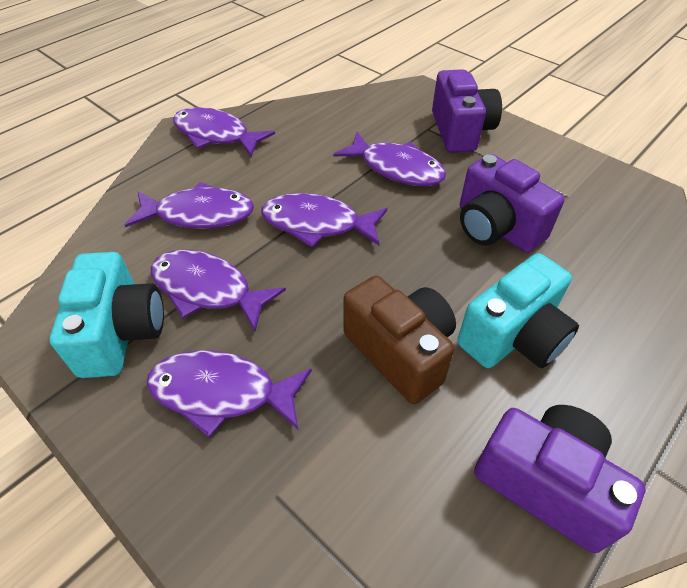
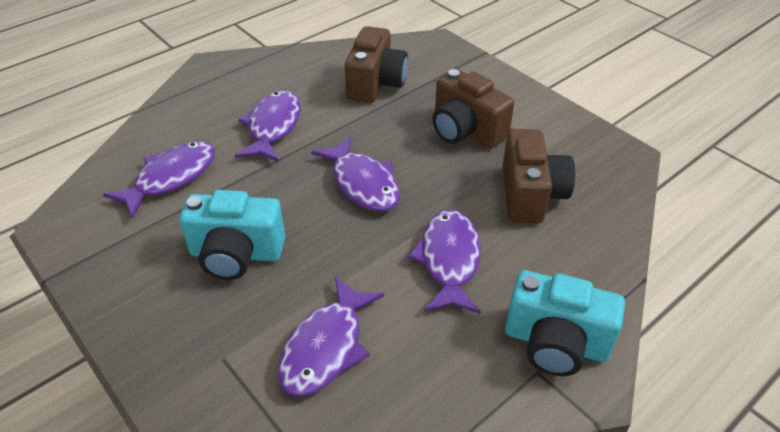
brown camera: [343,276,456,404] = 1 -> [345,26,408,103] [433,69,514,148] [503,129,575,223] = 3
purple camera: [432,69,502,153] [460,154,565,253] [474,405,645,553] = 3 -> none = 0
purple fish: [125,182,254,229] [147,350,312,438] [151,250,286,331] [173,107,275,157] [261,193,387,248] [333,132,446,186] = 6 -> [103,141,215,219] [234,90,301,162] [278,276,384,397] [311,136,400,212] [408,210,481,314] = 5

